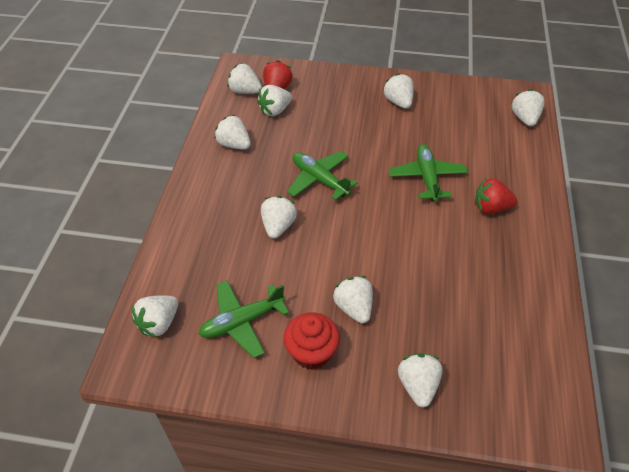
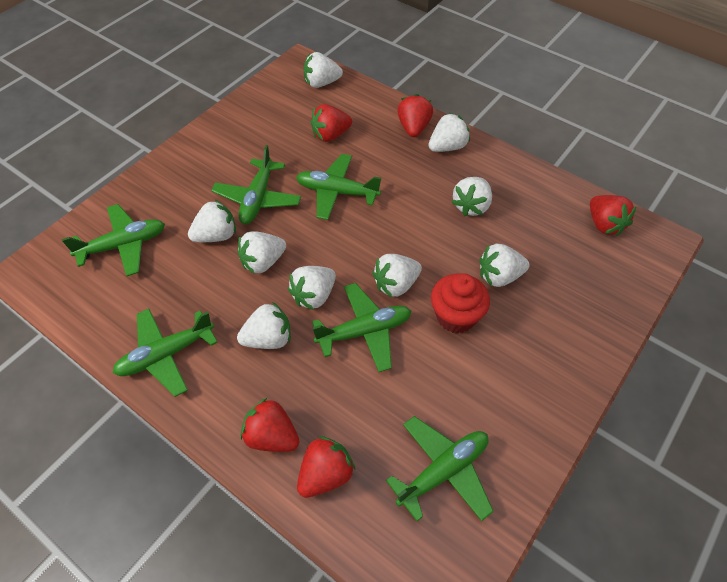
green plane: [199,280,289,358] [287,151,358,200] [388,144,468,202] = 3 -> [62,204,165,276] [113,309,218,397] [211,145,301,224] [296,154,381,220] [312,283,411,372] [386,416,494,521] = 6
red strawberry: [263,60,293,89] [475,178,517,214] = 2 -> [241,397,299,452] [297,436,356,498] [311,104,352,142] [397,94,433,137] [590,195,637,236] = 5

